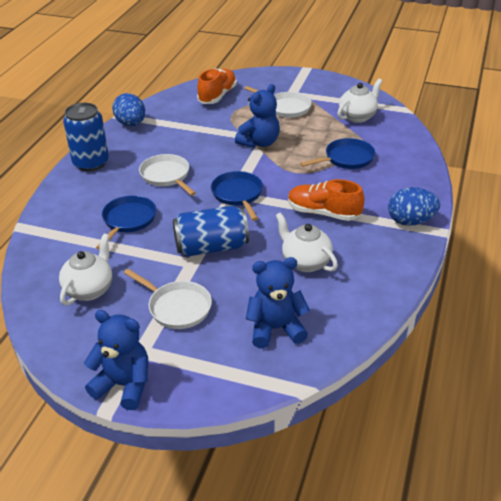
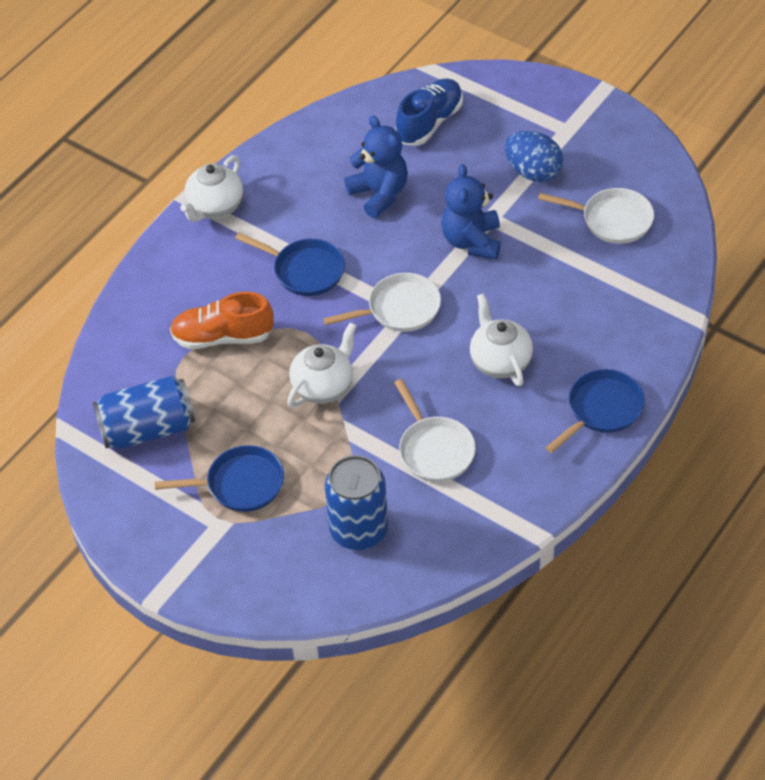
blue egg: [112,93,145,126] [388,187,440,226] = 2 -> [505,131,563,182] = 1
blue shoe: none = 0 -> [395,78,463,146] = 1
blue teddy bear: [84,310,148,410] [235,84,280,148] [246,257,310,349] = 3 -> [344,115,408,218] [441,164,501,260] = 2
orange shoe: [197,69,237,104] [288,179,364,221] = 2 -> [170,292,274,349] = 1

